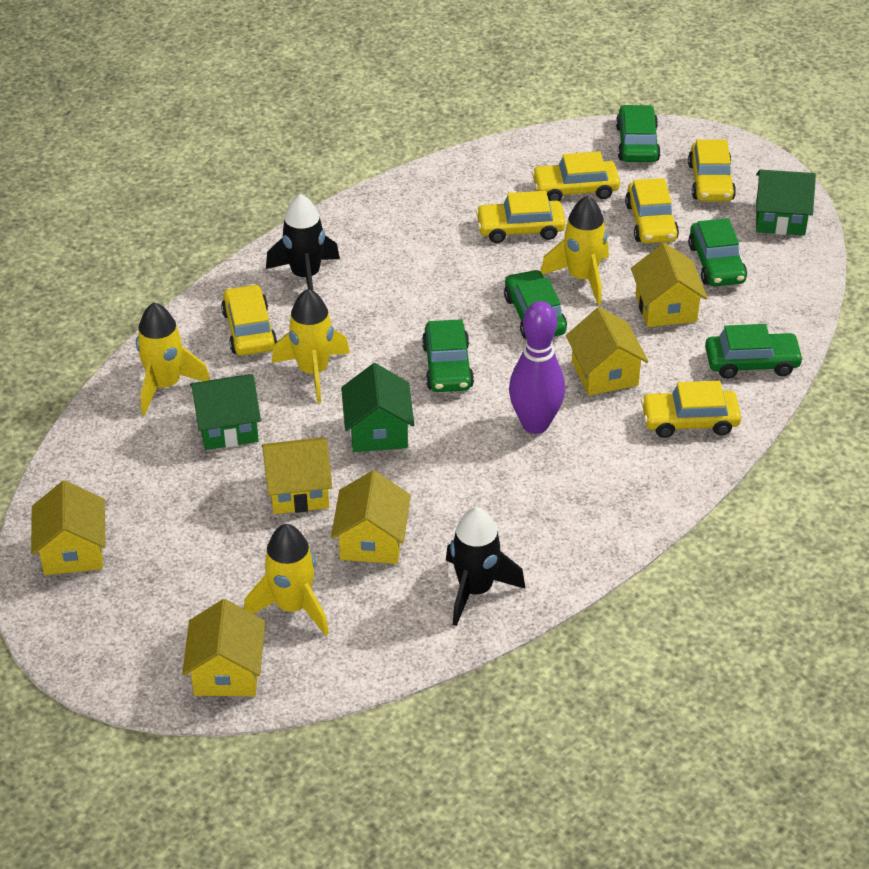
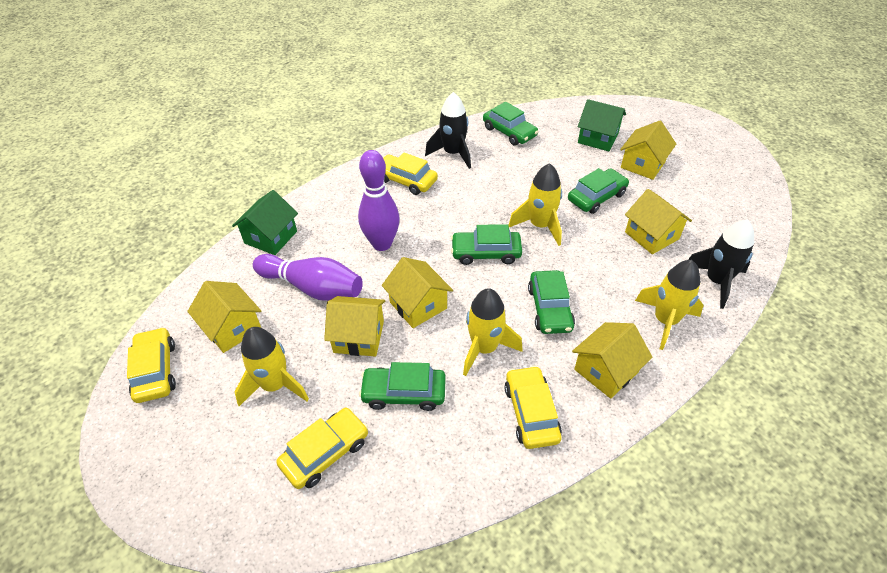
green house: [190,374,261,450] [341,363,415,452] [756,170,816,235] = 3 -> [232,190,298,255] [578,99,626,151] = 2
purple bowling pin: [509,301,565,434] = 1 -> [253,254,363,301] [358,150,399,251] = 2
yellow car: [221,284,277,356] [476,191,566,243] [532,151,620,201] [625,178,679,243] [641,381,741,438] [688,139,736,201] = 6 -> [127,327,176,403] [276,408,368,489] [383,153,438,195] [504,366,562,449] = 4

